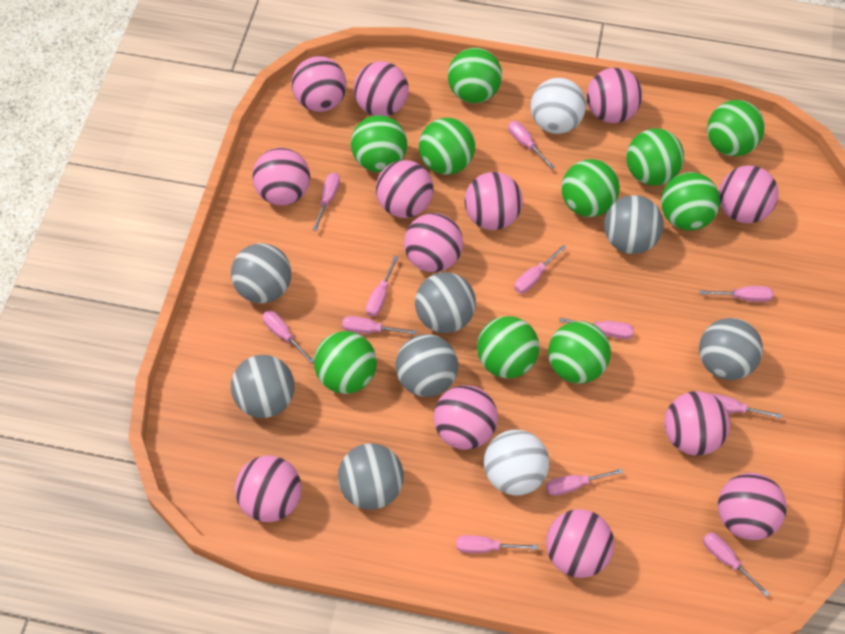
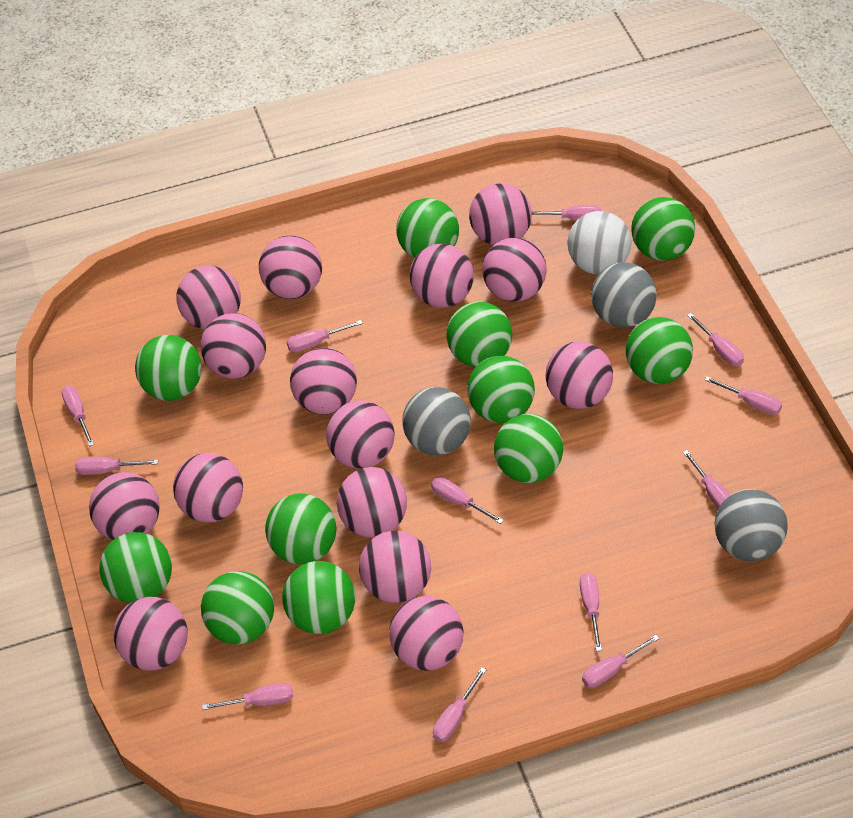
green ball: [314,331,377,394] [351,115,407,172] [419,118,475,175] [448,48,502,103] [477,316,539,378] [548,321,611,383] [561,159,620,217] [627,128,684,186] [661,172,720,230] [707,100,765,156] = 10 -> [99,532,172,603] [135,335,202,401] [201,571,274,645] [265,493,336,564] [282,561,355,634] [396,198,459,258] [446,302,512,367] [467,356,535,423] [494,414,563,483] [626,317,693,384] [631,197,695,261] = 11
grey ball: [231,243,291,303] [231,355,295,418] [338,443,404,510] [396,334,458,397] [415,272,476,333] [604,195,664,254] [699,318,763,380] = 7 -> [403,387,471,455] [591,262,657,328] [715,489,788,561] = 3
pink ball: [235,455,302,522] [253,148,310,206] [292,56,347,112] [354,61,409,116] [376,160,434,218] [404,213,463,273] [434,385,498,450] [465,172,523,230] [546,509,614,578] [587,68,642,123] [664,391,730,456] [718,473,787,540] [719,165,779,223] = 13 -> [89,472,160,540] [113,597,188,671] [173,453,243,523] [176,265,241,329] [200,313,266,379] [259,235,322,299] [290,348,357,415] [326,401,394,469] [337,467,407,538] [359,531,431,603] [389,596,463,671] [410,244,474,308] [469,183,532,245] [482,237,547,302] [546,342,613,409] = 15
white ball: [484,430,549,496] [531,78,586,134] = 2 -> [567,211,631,275] = 1

